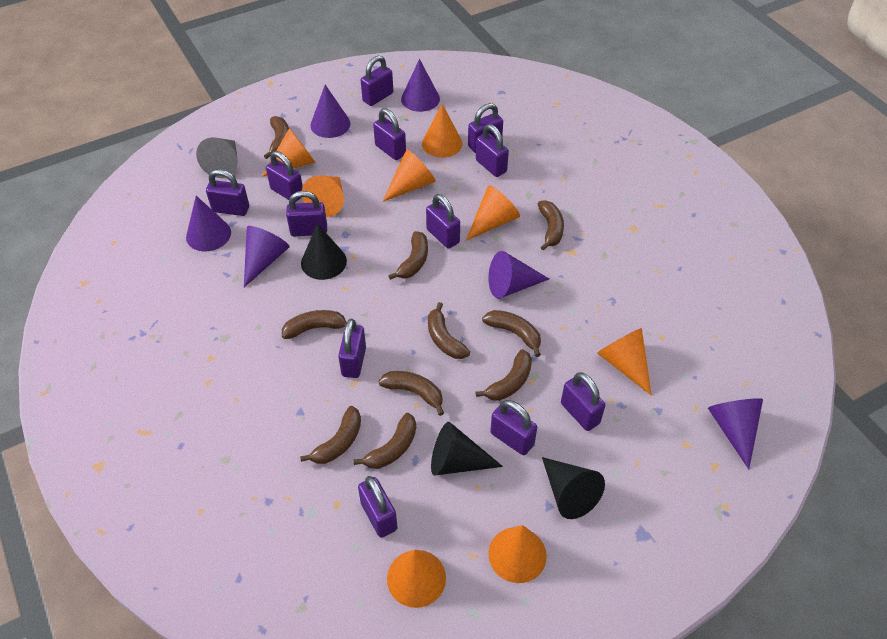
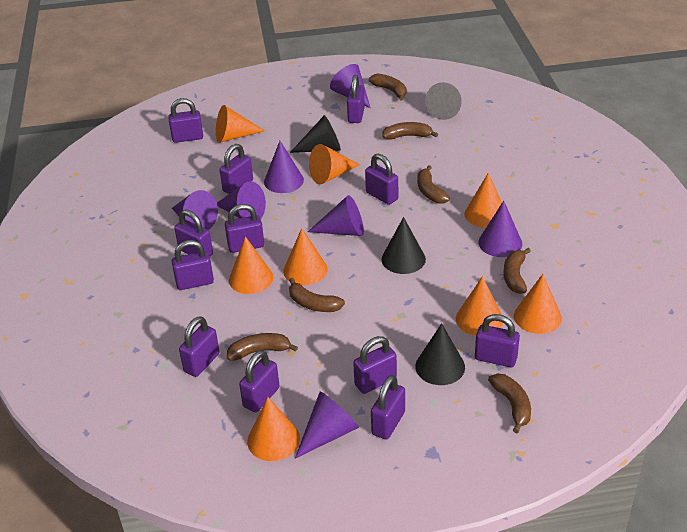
brown banana: [264,116,289,159] [282,310,347,339] [300,406,361,464] [354,413,416,469] [378,371,444,416] [388,231,428,280] [428,302,470,359] [476,349,532,401] [482,310,541,357] [538,200,564,251] = 10 -> [227,333,298,361] [289,278,345,312] [369,73,406,101] [382,122,438,140] [417,165,450,203] [488,373,531,433] [503,248,531,294] = 7
purple cone: [186,196,231,251] [244,226,290,287] [310,85,351,138] [401,59,440,112] [488,251,549,299] [708,398,763,470] = 6 -> [172,190,218,230] [217,181,266,219] [264,141,304,193] [295,391,359,459] [308,195,364,236] [330,64,371,108] [478,201,522,257] = 7

